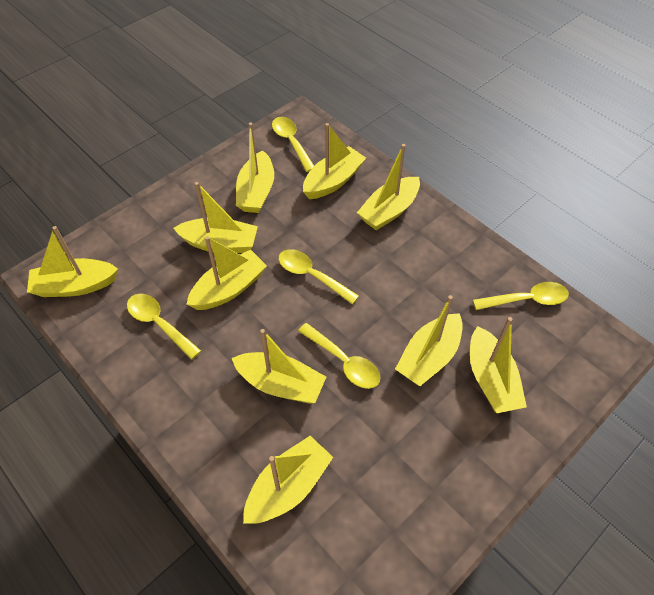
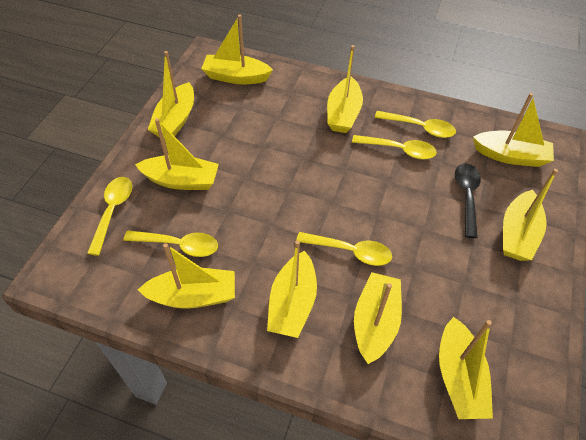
black spoon: none = 0 -> [455,163,481,238] = 1

